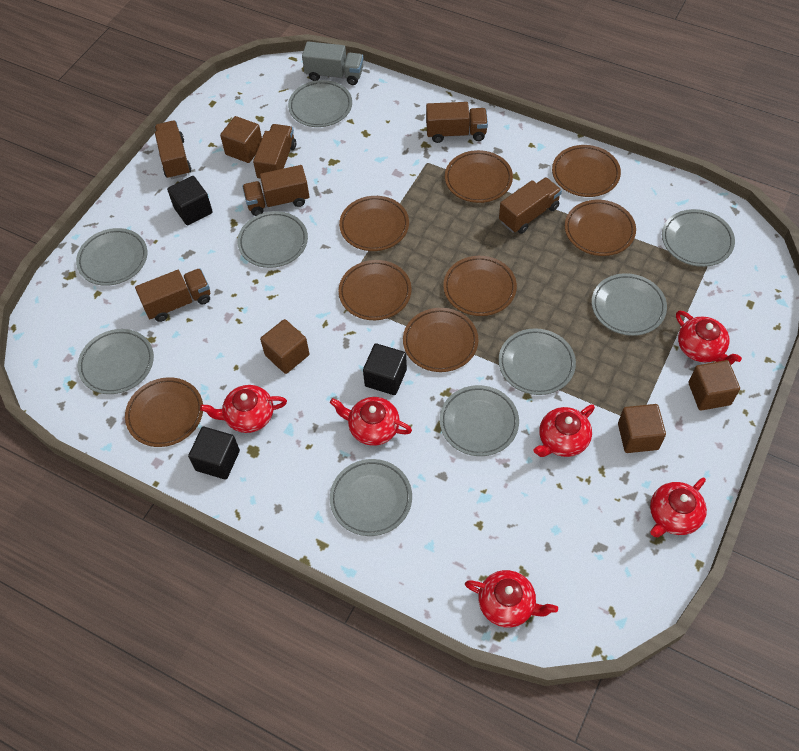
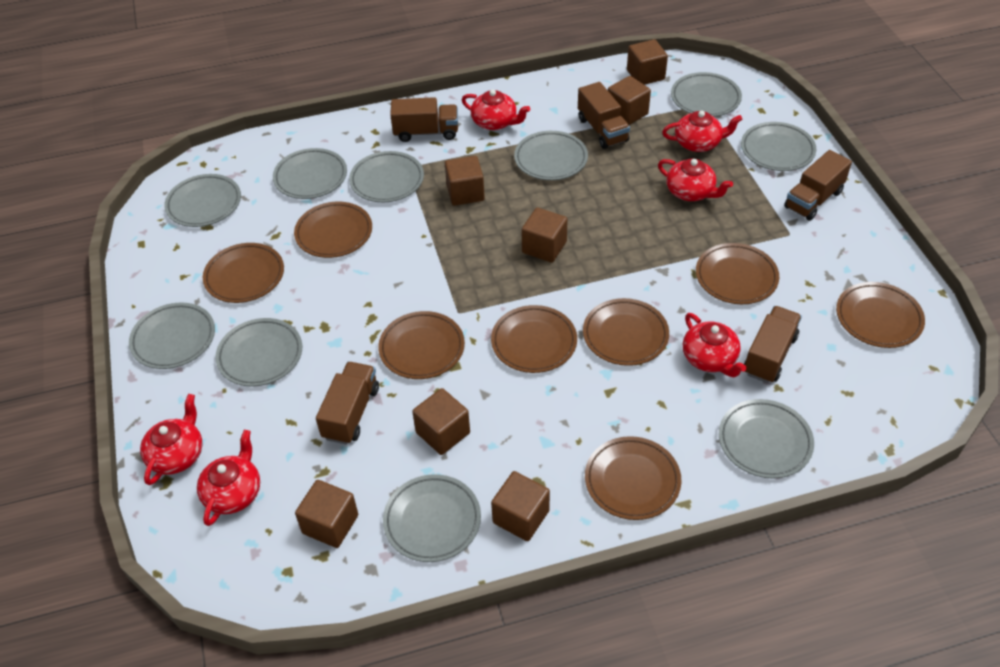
black cube: [167,176,213,225] [188,427,240,480] [363,343,407,395] = 3 -> none = 0
brown cube: [220,116,262,163] [260,319,309,374] [618,404,666,453] [688,360,740,411] = 4 -> [295,480,358,548] [412,388,470,455] [445,156,485,206] [491,471,550,541] [522,207,568,263] [608,76,651,125] [627,39,668,85] = 7
brown truck: [135,268,210,322] [155,121,191,179] [242,165,309,216] [253,124,296,178] [426,102,488,143] [499,177,562,234] = 6 -> [316,362,379,445] [390,97,458,142] [578,82,630,149] [744,306,802,383] [784,150,852,221] = 5
grey plate: [76,228,147,286] [78,329,154,394] [238,211,308,268] [288,80,352,127] [330,459,412,536] [440,385,519,456] [499,328,576,395] [592,273,667,336] [662,209,735,267] = 9 -> [129,303,215,369] [164,174,241,227] [215,318,302,386] [273,148,347,199] [349,151,424,202] [383,474,481,562] [514,131,588,180] [671,72,742,117] [719,399,814,478] [741,122,816,171] = 10
grey truck: [302,42,364,85] = 1 -> none = 0

